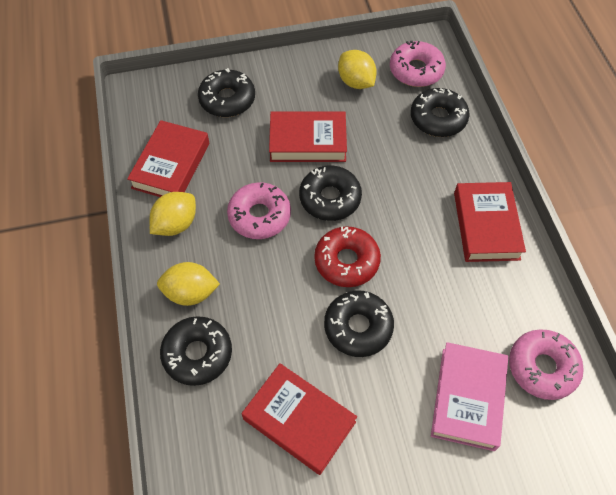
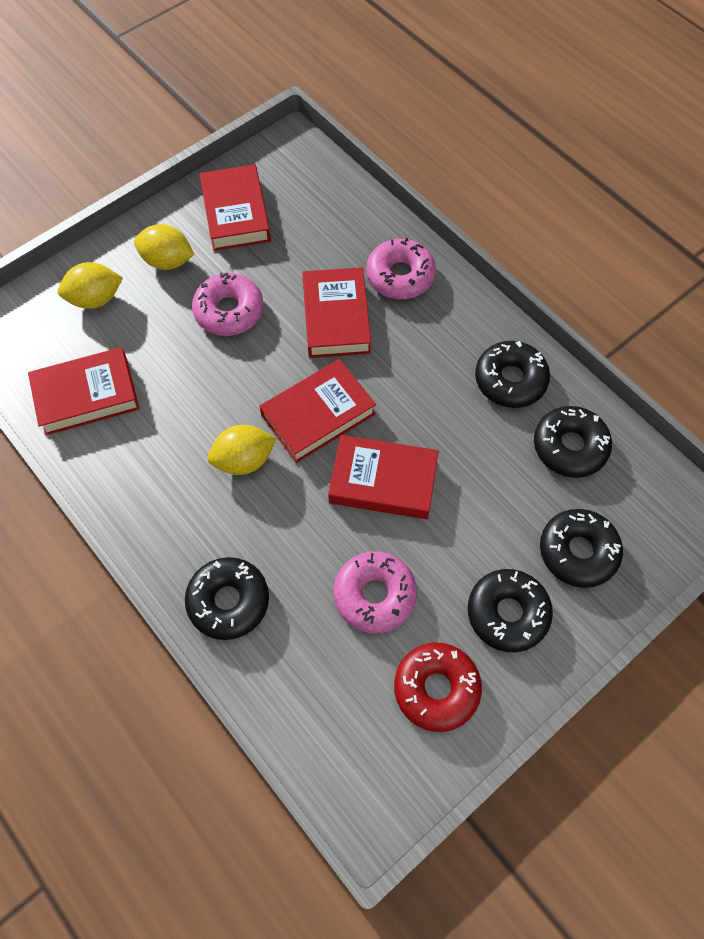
pink book: [431,342,508,451] = 1 -> none = 0
red book: [127,120,209,197] [242,363,357,475] [269,111,347,162] [454,182,526,262] = 4 -> [28,347,140,436] [200,165,271,251] [259,359,376,463] [302,267,371,358] [328,435,439,519] = 5

